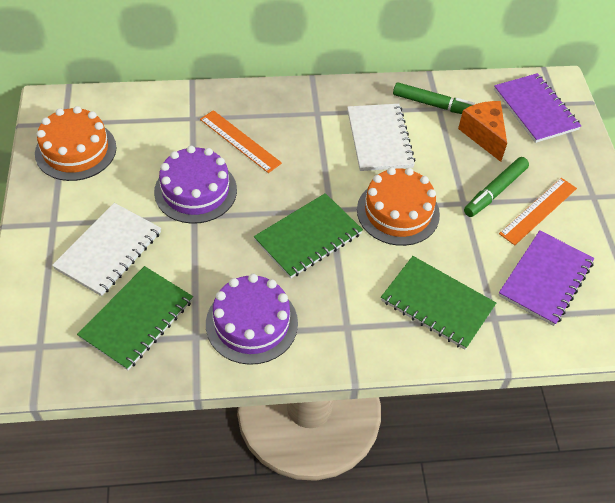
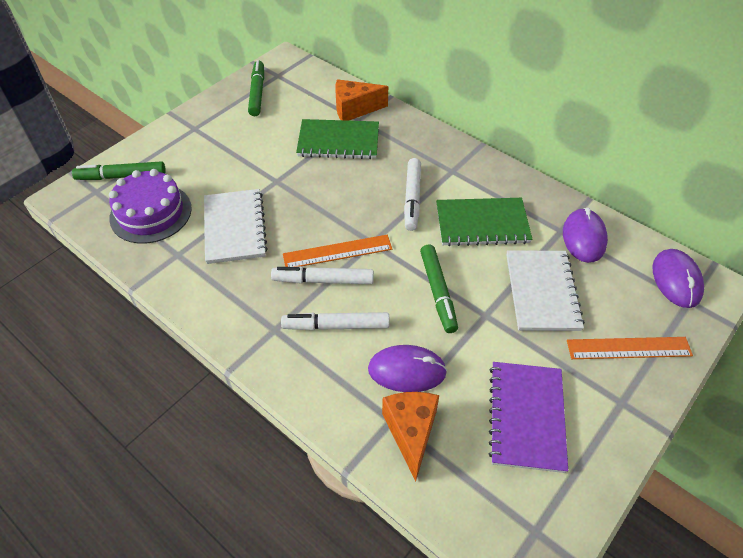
green marker: [393,82,475,114] [464,157,529,217] = 2 -> [72,161,166,180] [248,60,264,116] [420,244,458,333] = 3
green notebook: [77,266,193,370] [254,193,363,279] [381,256,496,350] = 3 -> [296,119,379,159] [436,198,533,246] = 2
orange cake: [35,106,117,181] [357,167,440,246] = 2 -> none = 0
orange cheese: [458,101,507,162] = 1 -> [335,79,388,121] [382,392,439,482] = 2
purple cake: [154,146,237,224] [206,274,298,365] = 2 -> [109,169,192,244] = 1
purple mouse: none = 0 -> [368,345,447,392] [563,208,608,263] [653,249,704,308] = 3
purple notebook: [494,73,581,143] [498,230,595,326] = 2 -> [489,362,568,473] = 1
white marker: none = 0 -> [271,266,374,284] [281,312,390,331] [404,158,421,231] = 3

